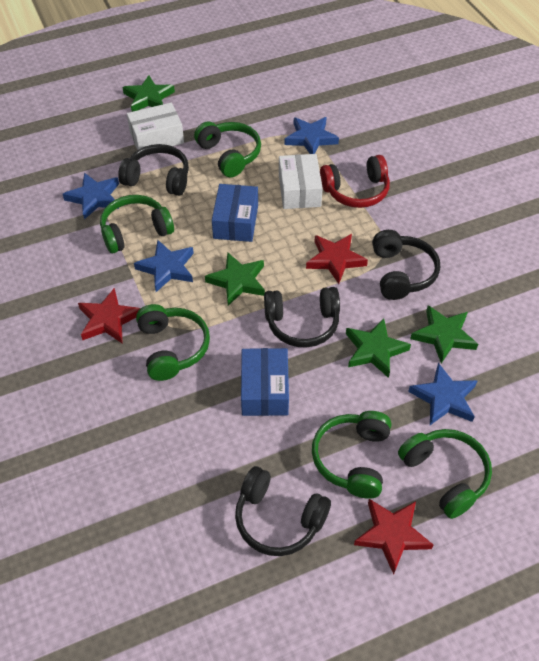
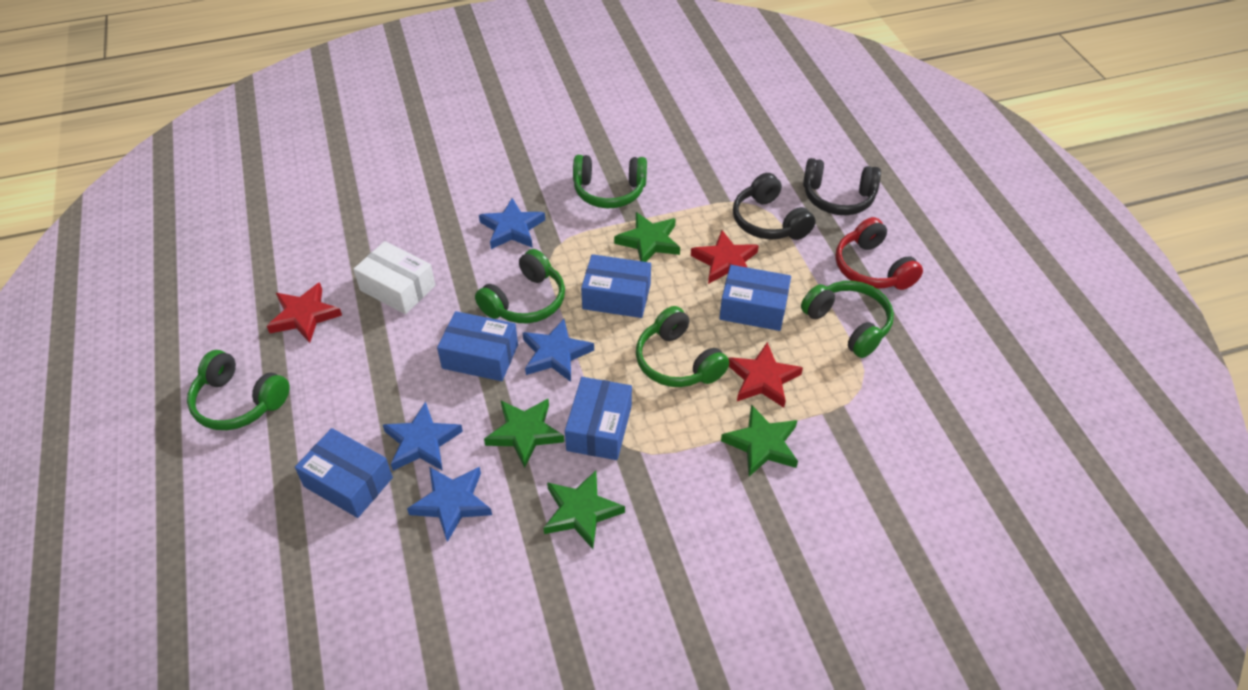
black headphones: [118,144,189,196] [235,466,331,556] [264,287,340,348] [372,230,440,300] = 4 -> [733,173,816,240] [803,158,881,215] = 2
blue box: [212,184,258,242] [241,348,289,416] = 2 -> [295,428,393,518] [437,311,518,381] [565,377,632,460] [581,254,651,318] [719,265,791,331] = 5
white box: [127,103,184,150] [279,154,323,209] = 2 -> [353,241,435,314] = 1

